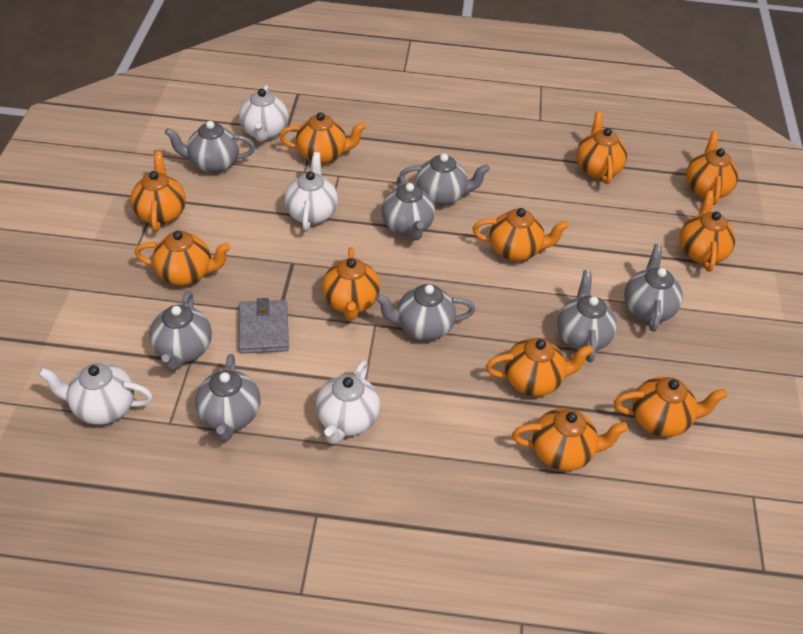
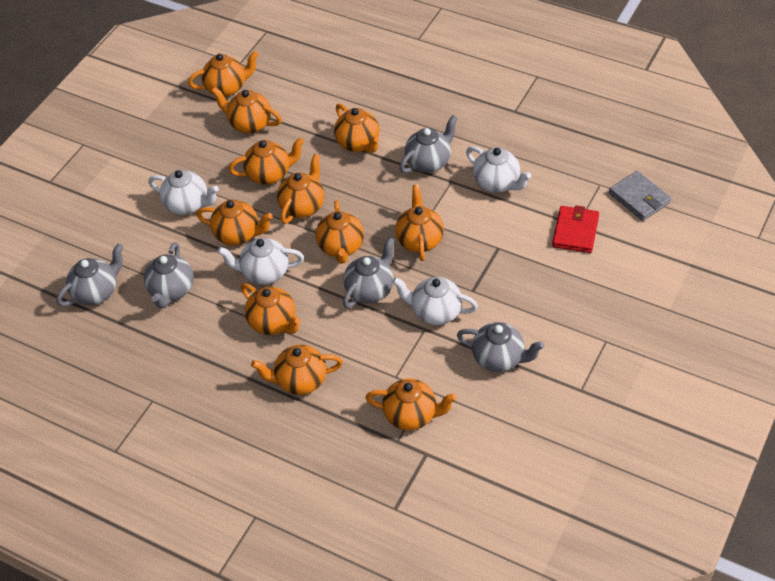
grey teapot: [149,292,212,371] [165,121,255,173] [195,354,261,442] [375,284,475,340] [381,176,435,241] [399,154,490,206] [557,270,617,363] [624,244,683,332] = 8 -> [56,243,123,306] [144,242,194,308] [343,237,394,308] [399,115,458,173] [457,322,544,372] = 5
red wallet: none = 0 -> [552,206,599,253] = 1

